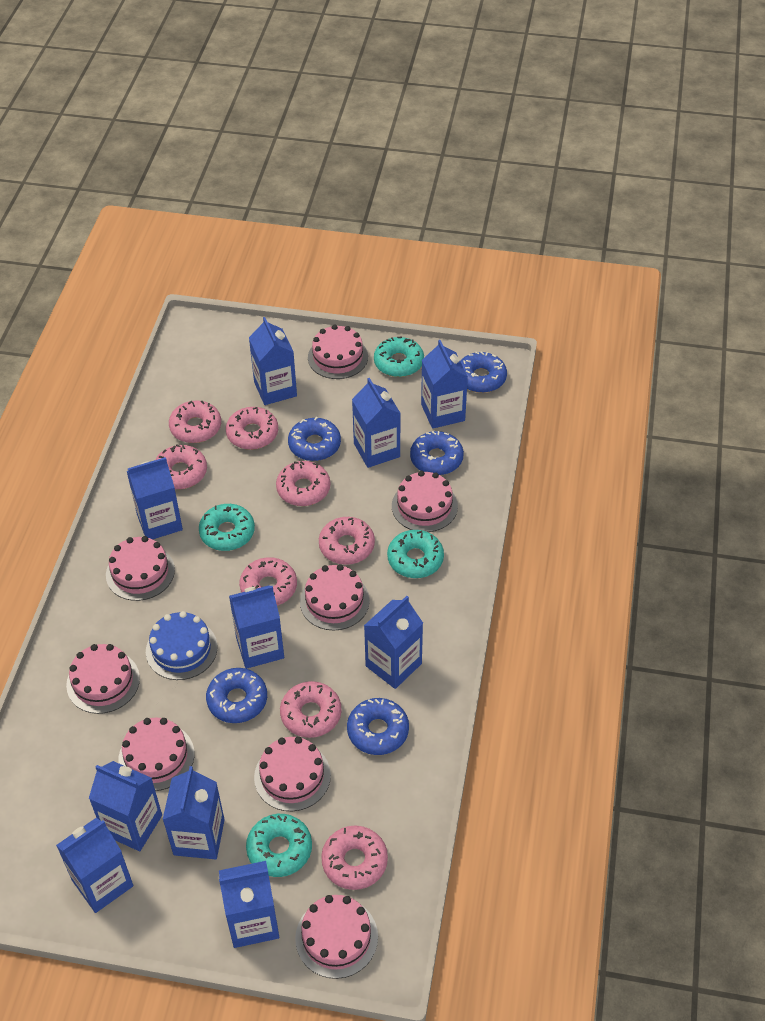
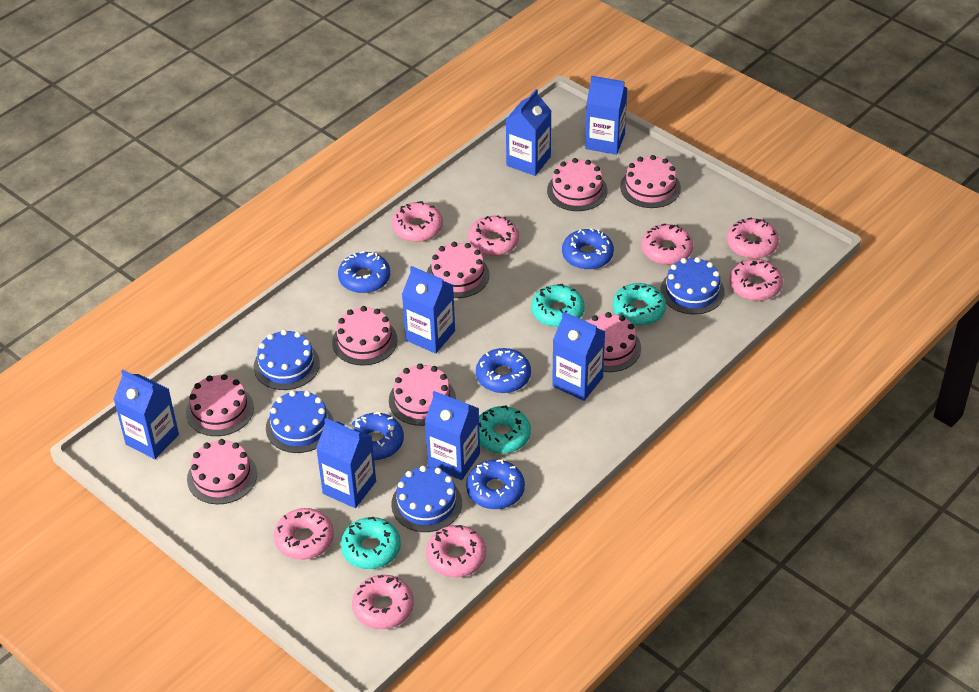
blue cake: [146,611,217,680] = 1 -> [254,330,320,390] [266,391,334,453] [391,466,462,532] [660,257,725,315] = 4
blue carton: [56,818,134,913] [89,761,162,851] [127,457,183,539] [162,766,225,860] [219,861,279,948] [229,585,284,669] [249,317,297,405] [352,378,401,468] [364,596,423,689] [421,340,468,429] = 10 -> [114,370,179,459] [316,418,376,508] [402,266,455,354] [425,391,480,480] [506,89,551,176] [552,311,605,401] [585,76,627,155] = 7

